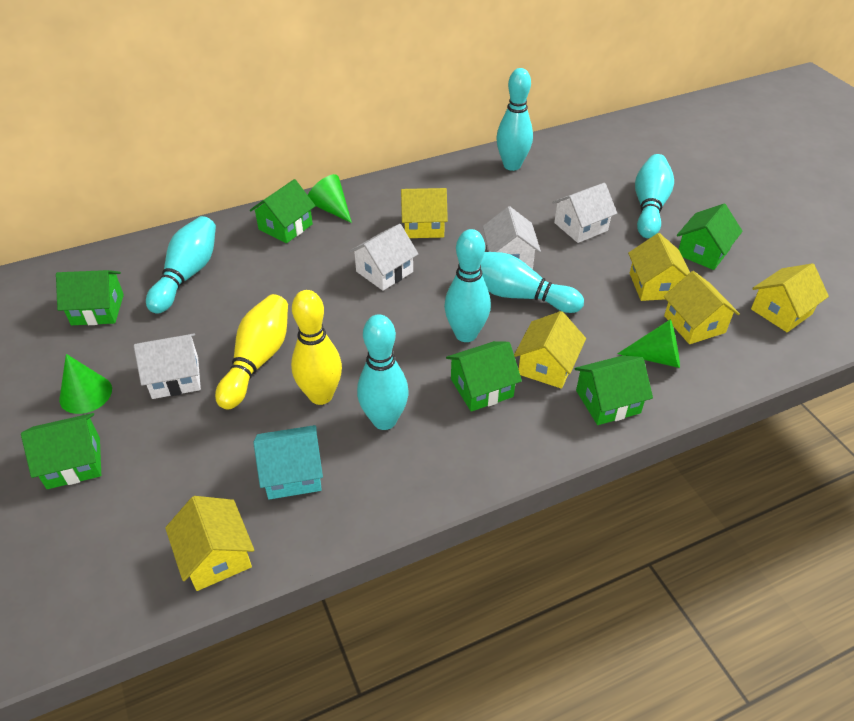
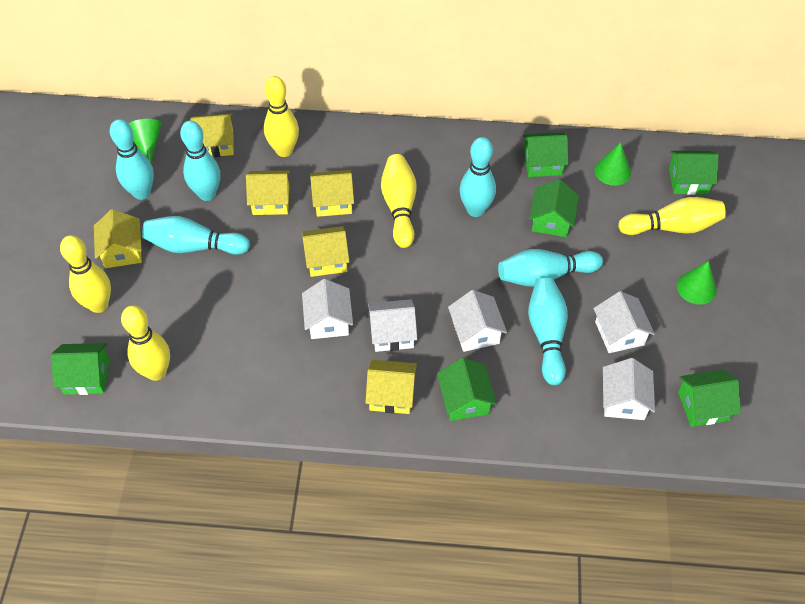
turquoise house: [253,425,323,499] = 1 -> none = 0
white house: [134,333,201,399] [349,224,418,291] [483,206,541,269] [552,183,617,243] = 4 -> [302,279,353,339] [368,299,417,352] [448,290,507,352] [593,291,655,353] [603,358,655,420] = 5
yellow bowling pin: [215,294,288,410] [291,290,342,405] = 2 -> [60,235,111,313] [121,305,170,381] [264,76,299,157] [381,154,416,248] [618,197,726,235] = 5

